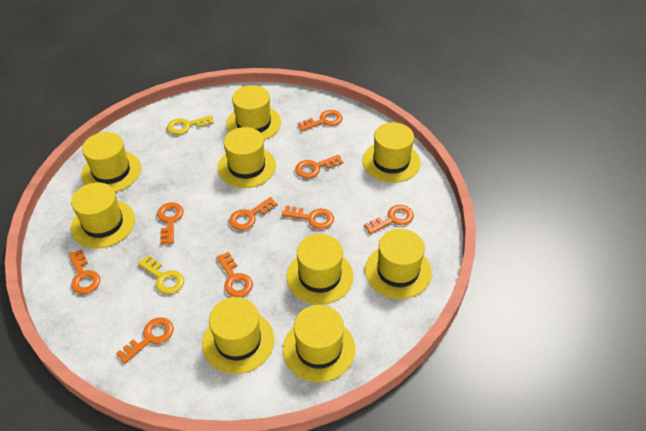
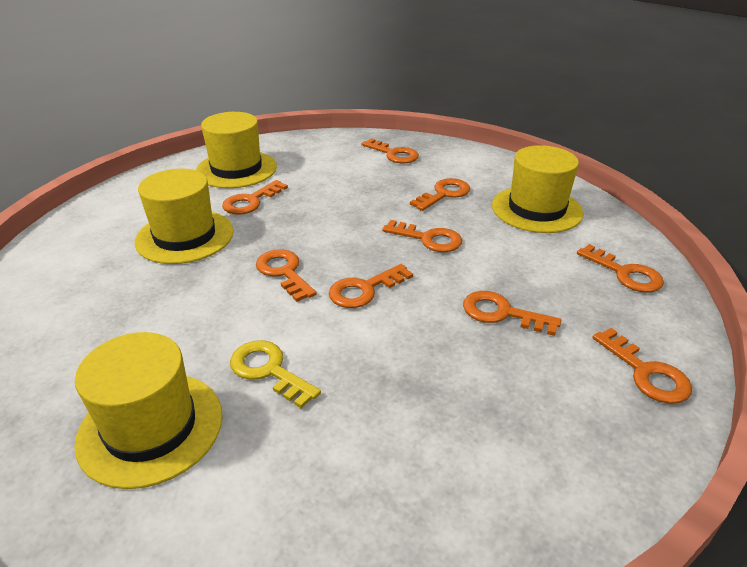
yellow hat: [71,182,135,249] [81,132,141,192] [202,297,274,374] [218,127,276,188] [226,85,281,140] [283,305,355,382] [287,234,353,305] [363,122,420,183] [365,229,432,299] = 9 -> [74,332,223,489] [135,169,234,264] [196,112,277,188] [492,145,584,233] = 4
yellow key: [138,255,184,294] [167,115,214,135] = 2 -> [230,340,321,408] = 1

